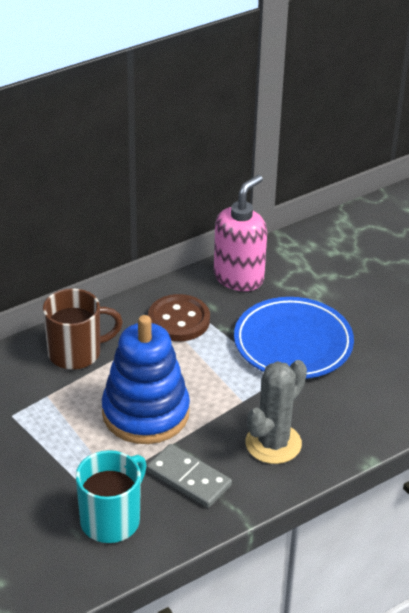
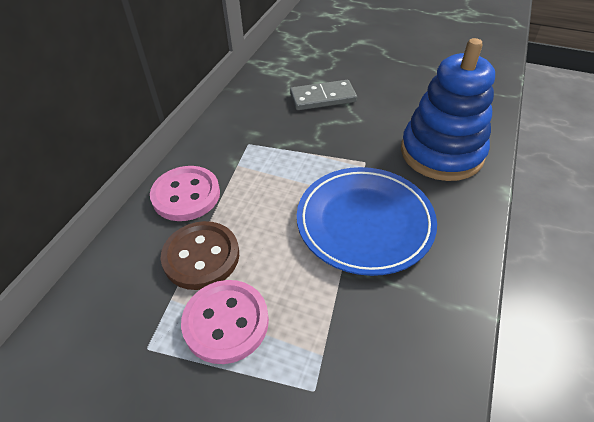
brown mug: [43,288,123,370] = 1 -> none = 0
grey cactus: [245,360,307,464] = 1 -> none = 0
pink button: none = 0 -> [150,166,220,221] [181,280,269,364] = 2
pink soap dispenser: [214,175,267,291] = 1 -> none = 0
turquoise mug: [76,450,147,543] = 1 -> none = 0

